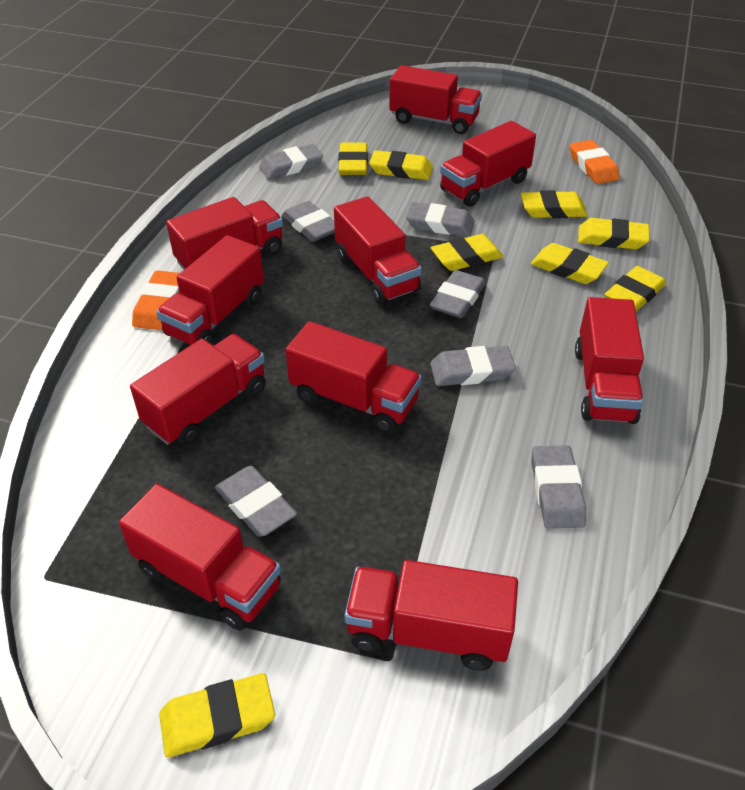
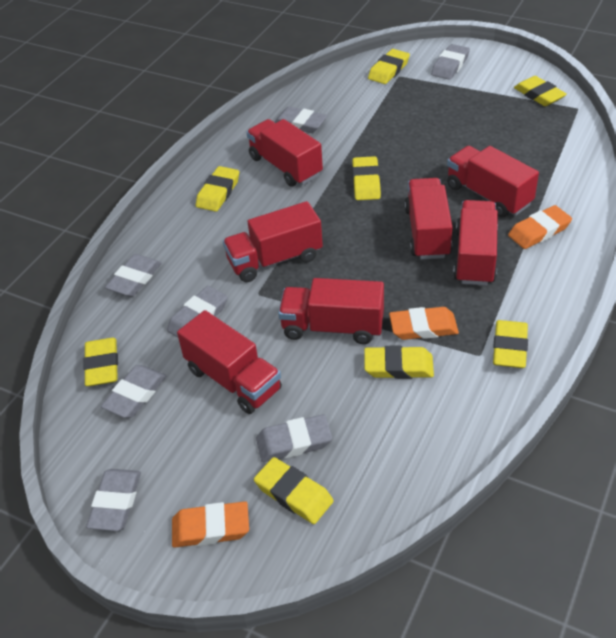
orange eraser: [132,270,180,330] [570,140,620,184] = 2 -> [172,501,249,548] [389,307,459,340] [508,205,572,249] = 3
red truck: [119,484,281,631] [130,334,266,445] [156,235,264,345] [166,197,283,270] [286,321,422,433] [334,196,422,304] [345,560,518,671] [389,65,482,134] [440,121,536,207] [575,297,644,424] = 10 -> [177,310,282,414] [223,201,323,282] [246,119,323,187] [278,278,384,344] [404,178,452,259] [447,146,539,217] [453,200,498,285] = 7

